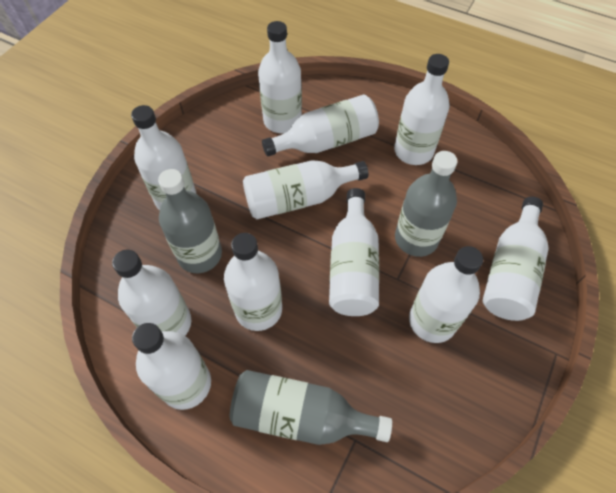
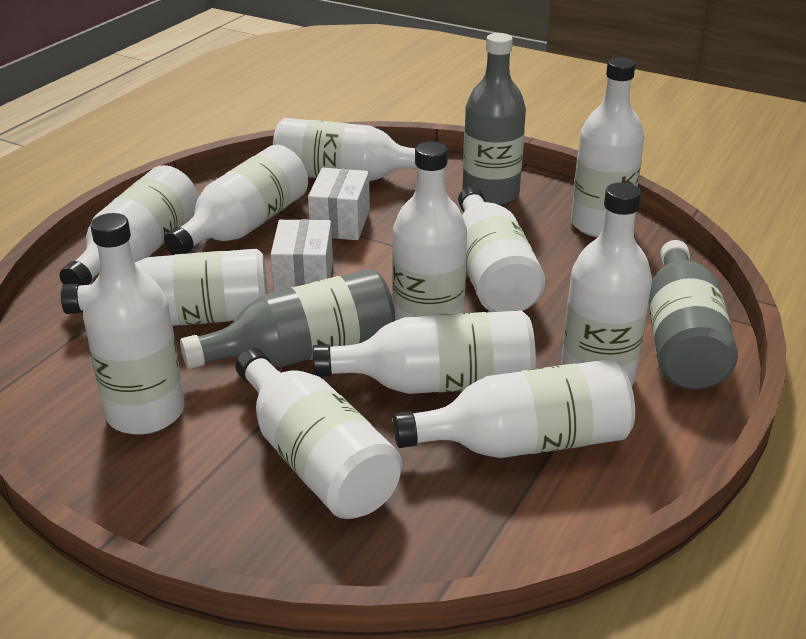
white bottle: [112,250,191,336] [131,105,196,210] [132,323,211,410] [224,233,282,331] [243,160,368,219] [258,21,302,133] [262,94,379,157] [329,188,379,316] [394,54,450,165] [409,246,483,343] [483,197,549,321] = 11 -> [59,165,199,285] [61,249,268,326] [83,213,184,435] [164,145,308,255] [235,348,402,519] [273,118,417,181] [312,310,536,394] [392,142,467,321] [393,359,635,458] [458,187,545,312] [561,182,652,386] [571,58,644,237] = 12
white box: none = 0 -> [270,219,333,292] [308,168,370,240] = 2

